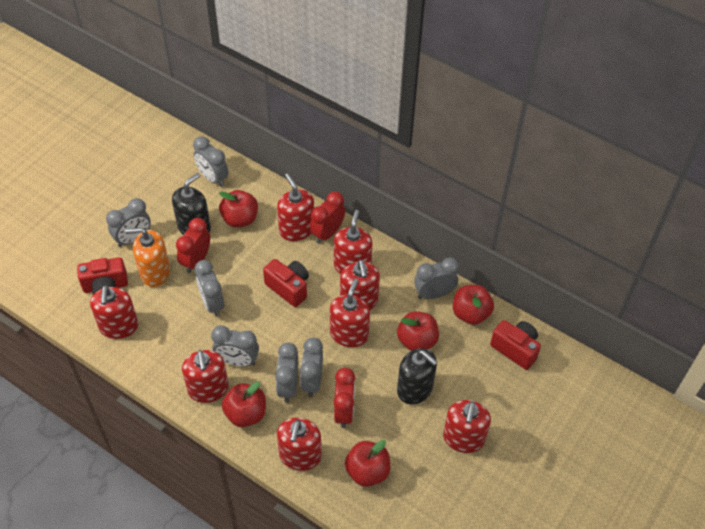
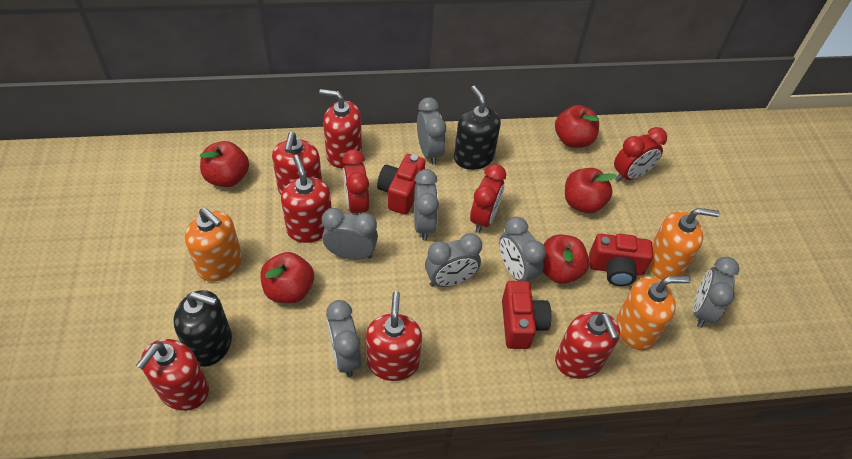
orange soap dispenser: [125,228,170,287] = 1 -> [185,208,242,282] [616,276,691,350] [648,208,720,280] = 3
red soap dispenser: [90,285,138,339] [182,350,229,403] [277,174,314,241] [277,418,322,471] [330,279,370,347] [334,210,373,274] [340,260,380,310] [443,400,491,453] = 8 -> [136,339,209,411] [272,132,322,194] [281,155,331,243] [319,89,362,168] [366,291,422,381] [555,312,620,379] = 6

